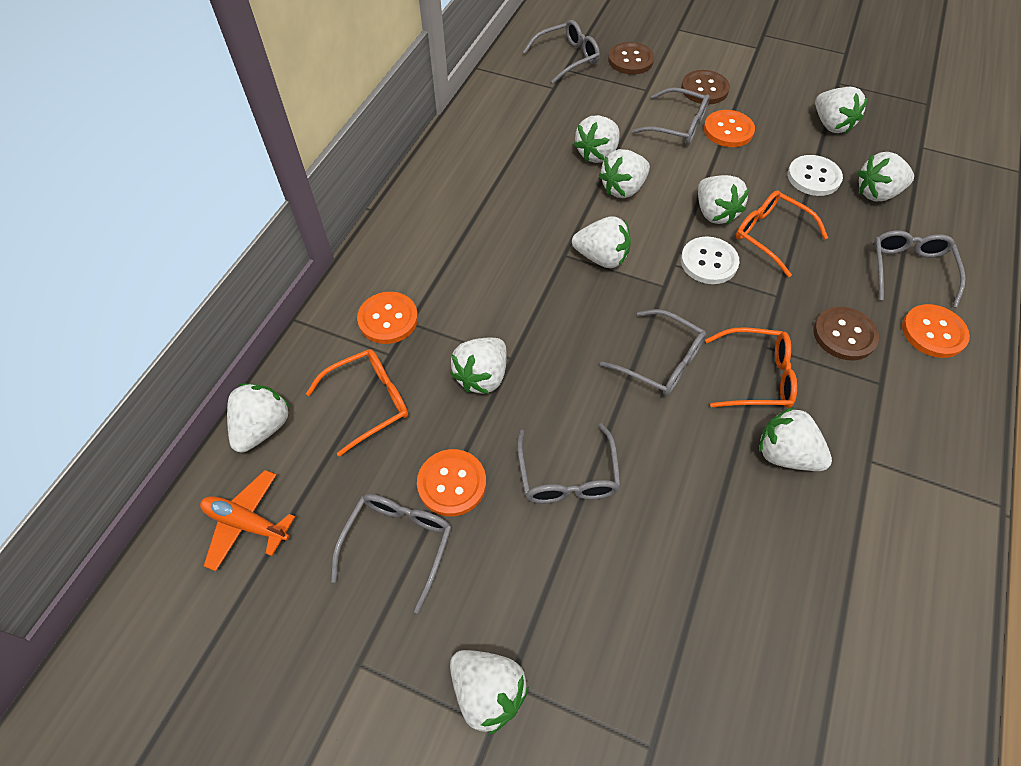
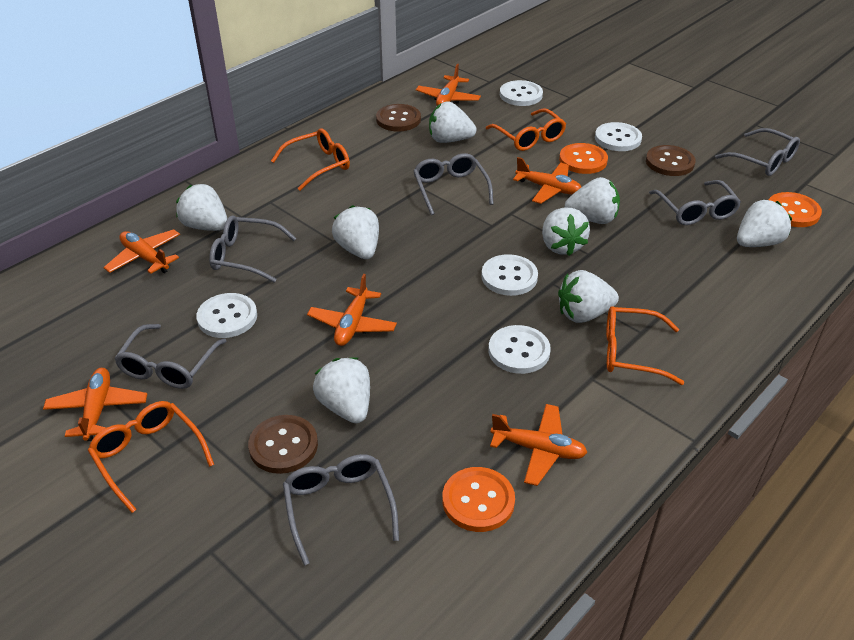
orange button: [357,292,418,344] [417,449,486,516] [704,110,755,147] [902,304,970,358] = 4 -> [442,467,515,532] [559,143,608,174] [769,192,822,227] = 3
orange glasses: [306,349,408,457] [705,328,797,408] [736,190,828,277] = 3 -> [88,401,214,513] [271,129,350,191] [486,108,566,151] [606,306,684,385] = 4
orange plane: [200,470,295,571] = 1 -> [43,368,147,441] [103,229,180,274] [307,274,397,346] [416,64,481,106] [490,404,588,486] [513,157,581,204] = 6
white button: [681,237,739,284] [787,155,843,196] = 2 -> [196,293,257,338] [481,254,538,296] [488,325,551,374] [500,80,543,106] [595,122,642,151] = 5
white strawberry: [227,383,290,453] [450,338,506,394] [450,650,529,735] [572,216,631,268] [574,115,620,163] [599,149,650,198] [698,175,749,225] [760,407,832,471] [815,87,868,133] [857,152,914,201] = 10 -> [176,184,227,231] [313,358,370,423] [332,205,379,259] [429,101,477,143] [542,208,590,256] [558,270,619,323] [565,177,620,224] [737,200,792,247] = 8

